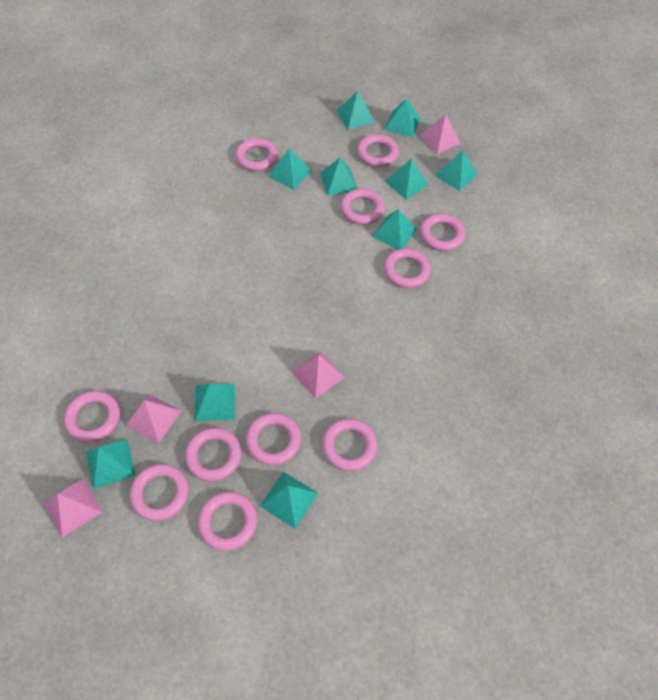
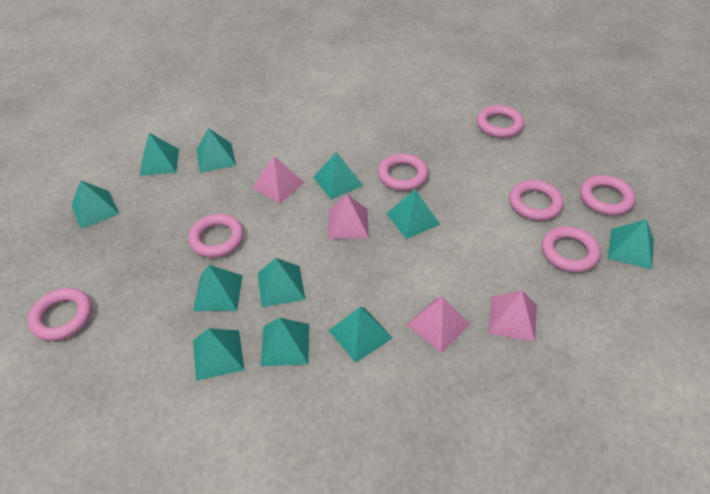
pink ring: [64,391,120,442] [130,464,189,521] [185,427,242,481] [198,491,257,551] [235,138,278,171] [246,413,301,465] [322,418,377,471] [340,189,385,225] [357,134,399,167] [384,248,431,288] [420,214,465,251] = 11 -> [28,288,92,341] [188,214,244,258] [378,153,428,191] [477,105,524,138] [509,180,563,221] [541,226,600,272] [580,175,635,215] = 7
turquoise pyramid: [86,439,136,489] [194,384,235,421] [260,472,318,529] [268,149,311,190] [320,157,357,196] [337,91,375,130] [372,209,417,249] [384,98,421,137] [385,158,429,199] [434,150,478,191] = 10 -> [72,180,119,229] [140,133,179,176] [193,265,243,311] [193,328,244,381] [197,128,236,173] [258,258,305,307] [261,318,309,366] [313,152,363,199] [328,307,392,363] [386,190,440,239] [608,219,654,269] = 11

